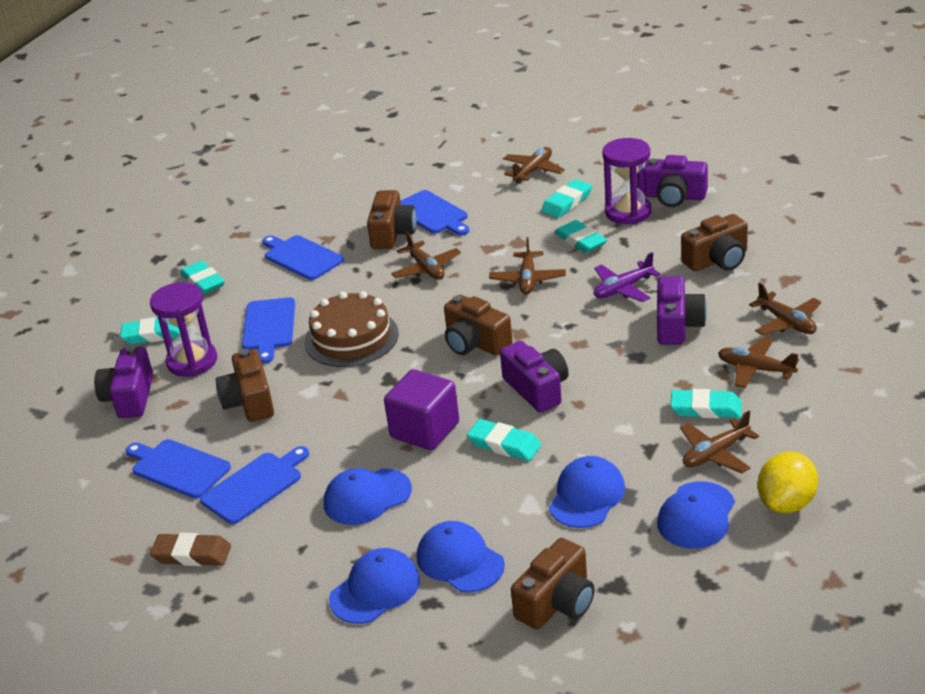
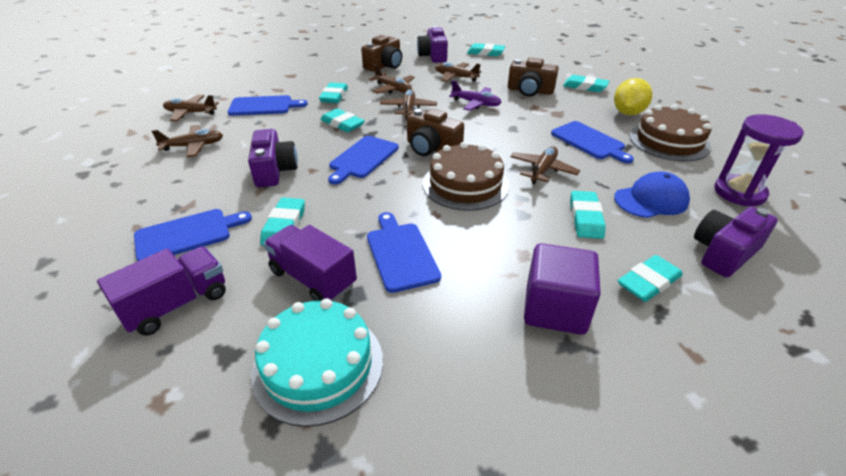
blue cap: [324,468,412,525] [329,548,420,624] [417,521,505,592] [549,456,625,528] [657,481,735,549] = 5 -> [614,171,690,218] = 1
brown cake: [304,291,399,367] = 1 -> [423,142,509,211] [630,105,711,161] = 2
brown camera: [216,349,274,422] [367,190,417,249] [444,295,513,356] [511,538,595,629] [681,214,748,271] = 5 -> [361,35,402,72] [407,108,464,156] [508,57,559,97] = 3
brown eraser: [150,533,231,566] = 1 -> none = 0
purple camera: [94,346,153,418] [500,341,568,412] [644,155,708,207] [657,276,707,345] = 4 -> [248,129,298,187] [417,26,448,63] [694,207,778,277] = 3
purple hourglass: [150,282,217,377] [602,138,652,224] = 2 -> [714,114,804,206] = 1
purple truck: none = 0 -> [97,246,226,336] [263,225,357,302] = 2
turquoise cake: none = 0 -> [251,298,383,427] = 1
turquoise eraser: [120,317,180,344] [180,261,225,294] [467,419,541,461] [541,179,592,218] [555,220,607,253] [670,389,742,418] = 6 -> [260,198,305,246] [319,82,348,103] [320,109,365,132] [467,43,505,56] [563,75,609,92] [570,191,606,239] [618,255,683,302] = 7

